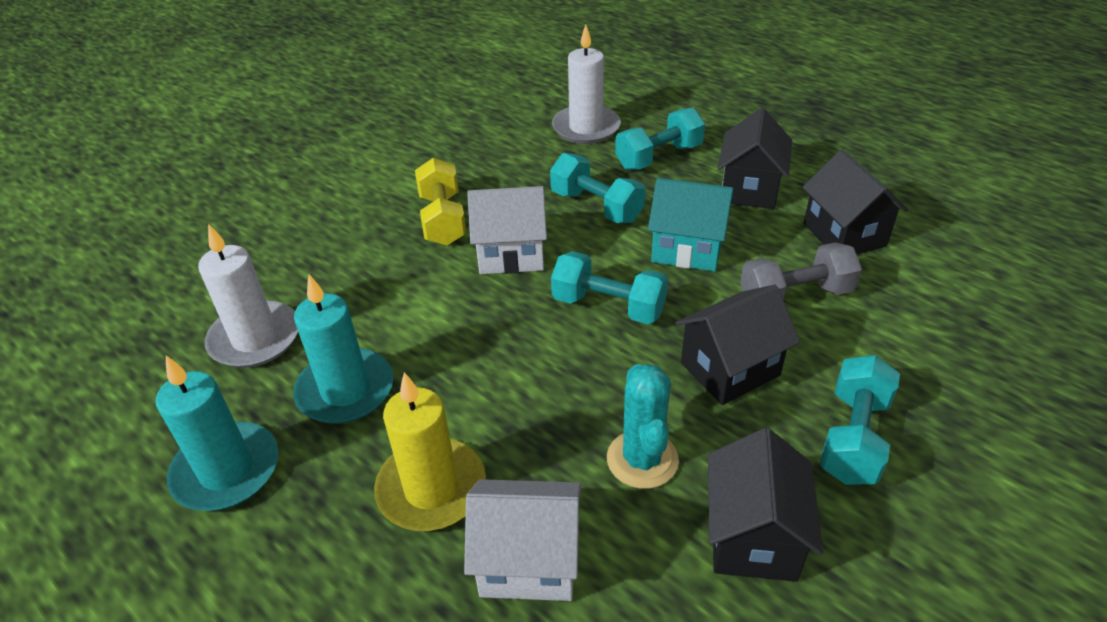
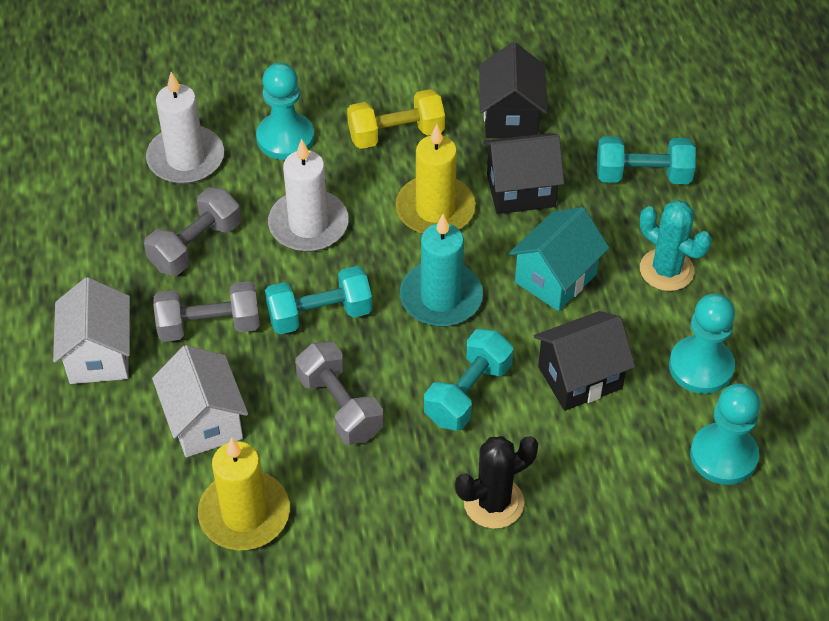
black cactus: none = 0 -> [455,436,538,529] = 1
black house: [675,285,800,405] [708,428,823,582] [718,108,792,209] [803,150,908,254] = 4 -> [479,42,548,138] [483,133,564,214] [534,311,635,411] = 3
grey dumbbell: [740,242,862,300] = 1 -> [144,187,241,276] [153,281,260,342] [295,341,383,445] = 3
turquoise candle: [156,355,279,511] [293,274,393,424] = 2 -> [400,214,483,327] = 1
turquoise dumbbell: [550,153,645,223] [551,251,668,324] [615,107,705,170] [820,355,900,485] = 4 -> [265,266,372,334] [424,329,513,431] [597,136,696,184] = 3
turquoise pawn: none = 0 -> [256,63,314,160] [669,293,735,394] [690,384,760,485] = 3
yellow candle: [374,372,486,531] = 1 -> [198,438,290,550] [395,124,476,234] = 2

